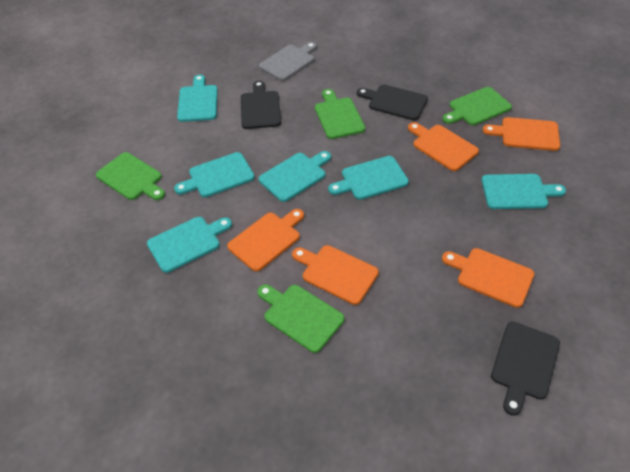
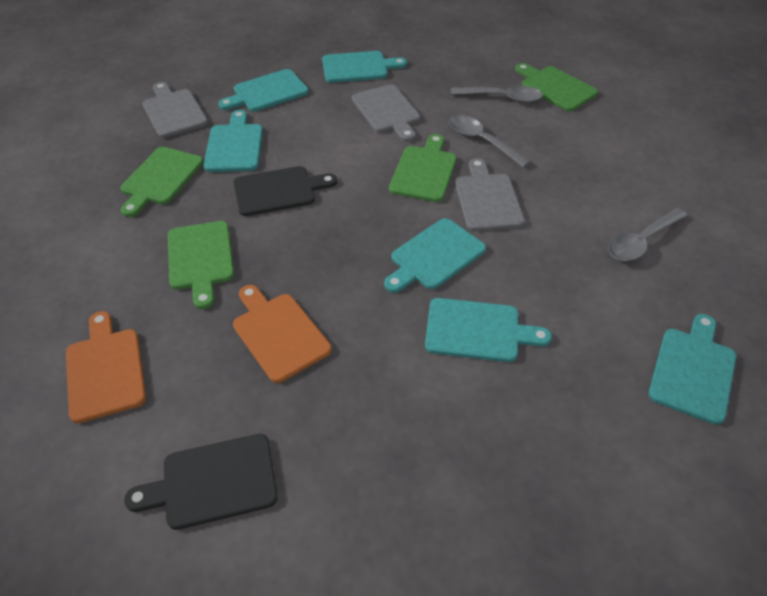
black cutting board: [241,81,281,129] [357,84,428,120] [491,322,560,416] = 3 -> [124,434,278,530] [233,166,337,216] = 2
grey cutting board: [259,42,317,81] = 1 -> [143,82,208,138] [352,85,420,142] [455,158,525,231] = 3
grey spoon: none = 0 -> [449,115,531,168] [451,86,543,103] [608,208,687,261] = 3
orange cutting board: [227,209,304,271] [292,245,379,305] [408,122,479,171] [442,248,535,308] [483,117,560,151] = 5 -> [66,311,146,423] [233,285,331,383] = 2

